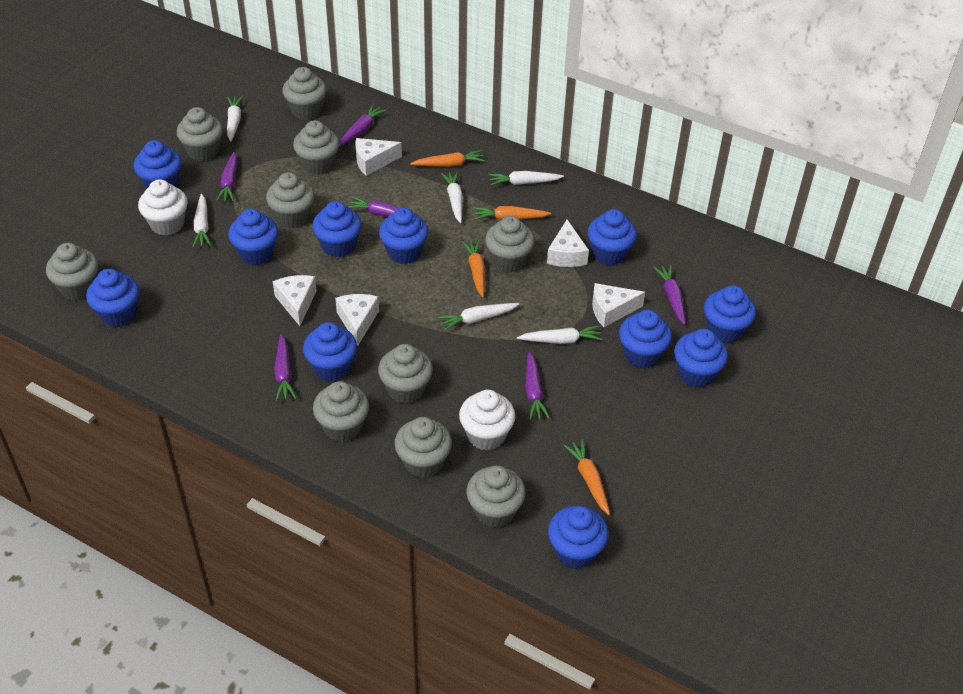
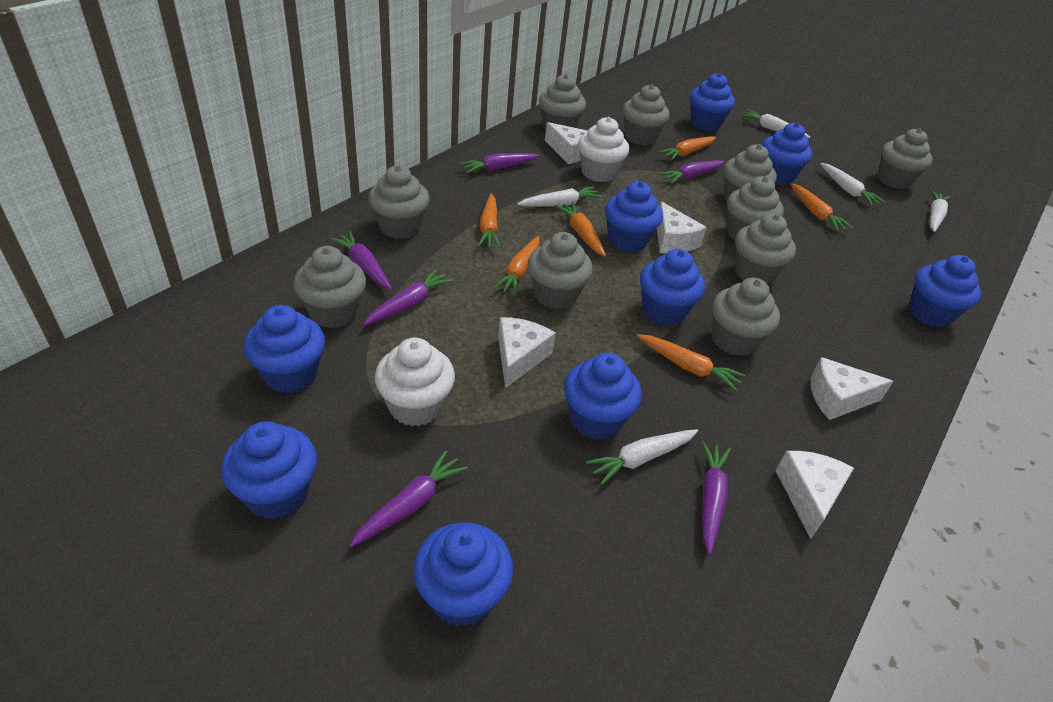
blue cupcake: [86,269,140,327] [134,140,181,189] [228,208,278,265] [303,322,357,382] [312,201,362,257] [379,208,428,264] [548,506,609,569] [587,209,637,265] [619,310,672,368] [674,329,728,388] [704,285,756,343] = 11 -> [221,421,317,519] [244,305,325,393] [413,522,513,627] [564,353,642,440] [605,181,663,252] [640,249,705,326] [690,73,735,131] [762,122,812,185] [909,255,981,328] = 9
orange carrot: [410,150,485,167] [462,240,485,297] [474,206,551,220] [563,439,610,515] = 4 -> [478,194,501,248] [493,236,540,295] [554,202,606,257] [637,334,745,391] [658,136,716,161] [790,183,853,231] = 6
white carrot: [193,194,211,248] [227,96,243,141] [438,303,519,331] [441,171,463,223] [488,171,564,186] [517,325,602,344] = 6 -> [518,186,602,207] [585,429,698,485] [740,109,810,138] [820,163,885,206] [930,190,950,232] = 5

